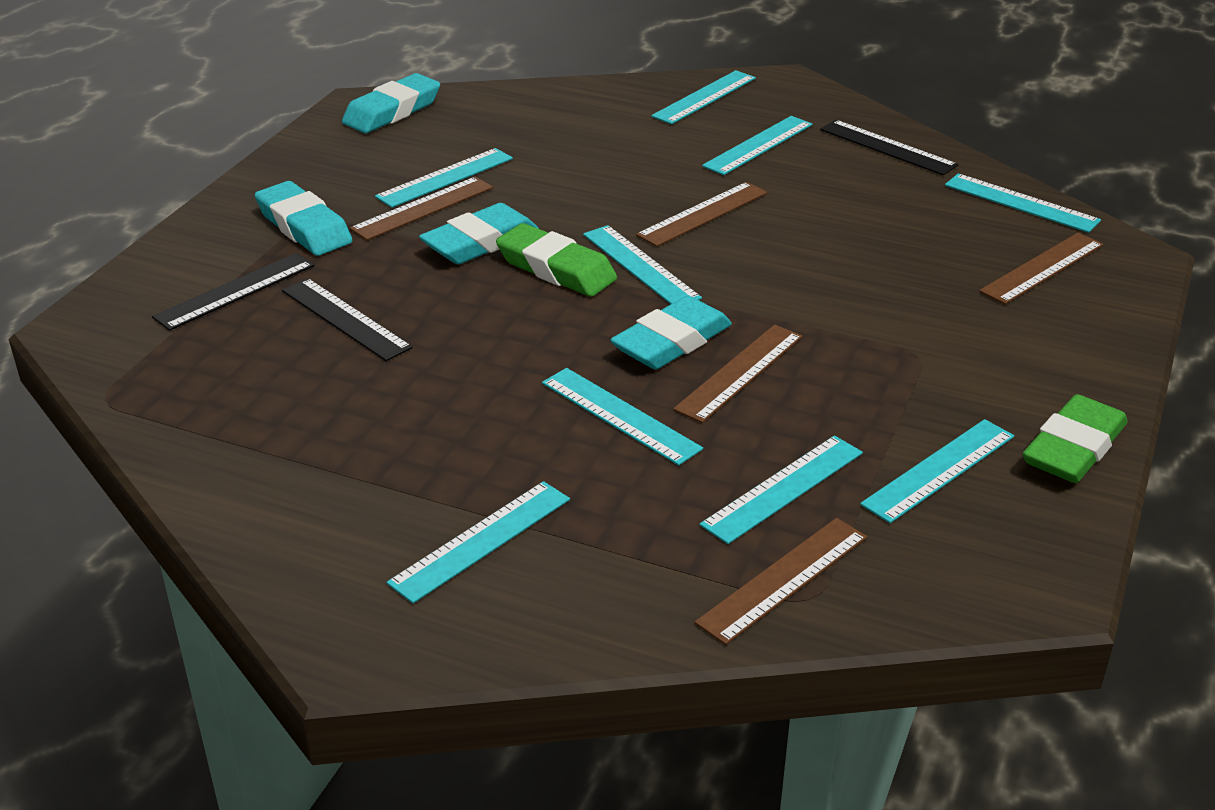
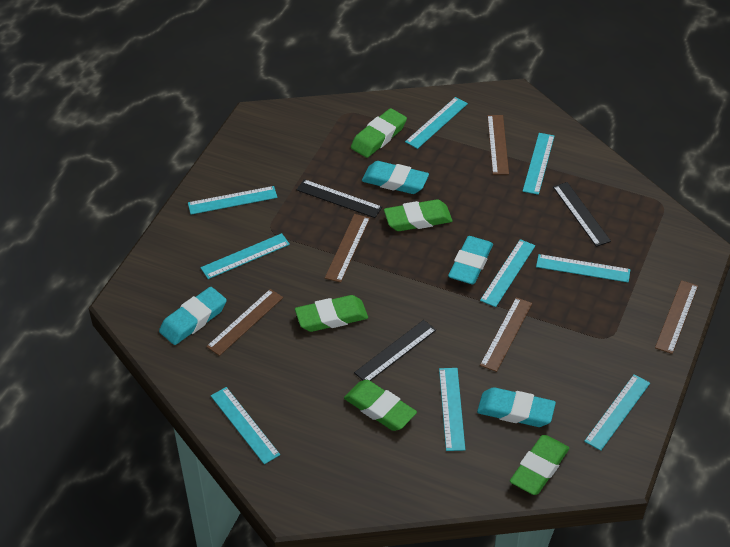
green eraser: [496,223,617,297] [1023,394,1128,483] = 2 -> [295,295,368,332] [344,380,417,431] [351,108,407,158] [384,199,452,231] [510,435,569,495] = 5

